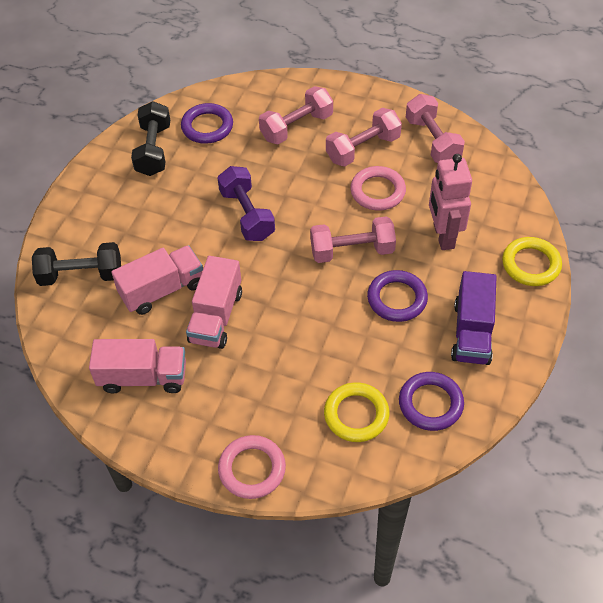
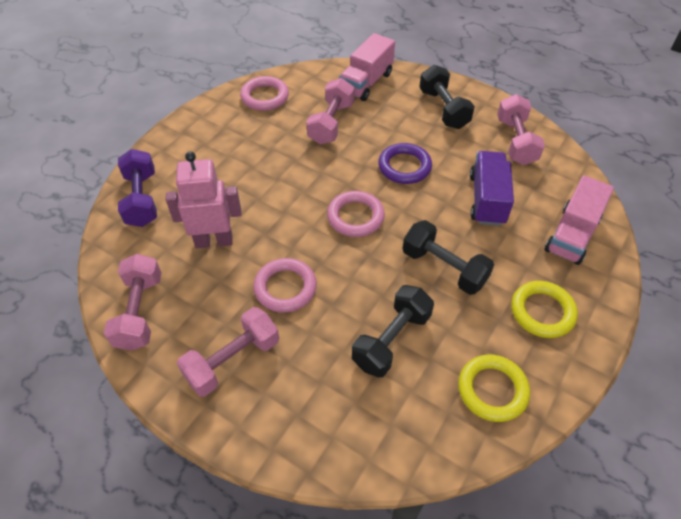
black dumbbell: [32,242,121,286] [131,101,170,176] = 2 -> [352,285,434,378] [402,220,494,295] [419,65,475,129] = 3
pink ring: [218,435,286,499] [350,166,406,211] = 2 -> [240,76,289,111] [253,258,317,313] [327,191,385,237] = 3
pink truck: [89,339,186,394] [111,245,203,315] [186,256,242,349] = 3 -> [339,33,395,101] [545,175,614,265] = 2
purple ring: [181,103,233,144] [367,270,428,322] [399,372,464,431] = 3 -> [378,143,432,184] = 1

